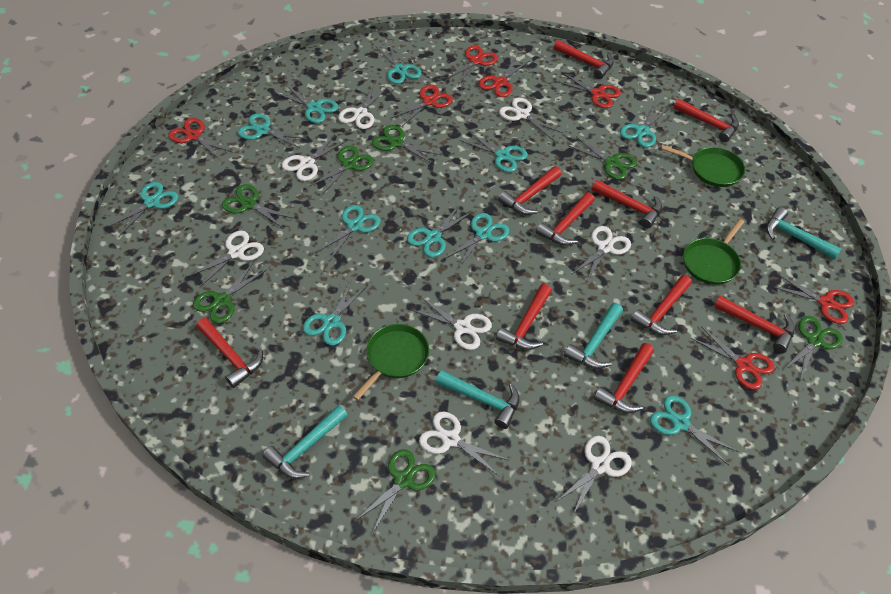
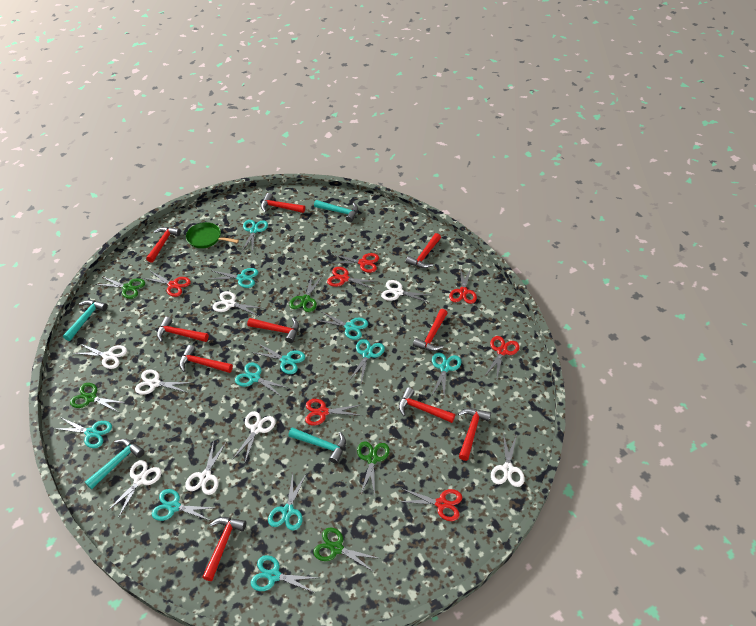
green pan: [353,324,429,400] [661,145,745,187] [683,219,744,285] = 3 -> [186,222,239,248] = 1
green scissors: [193,262,267,323] [222,184,295,229] [309,145,374,195] [355,449,436,534] [372,125,441,164] [569,136,637,180] [782,316,843,380] = 7 -> [70,383,126,412] [95,276,145,299] [289,276,322,312] [314,528,381,572] [357,442,390,495] = 5

